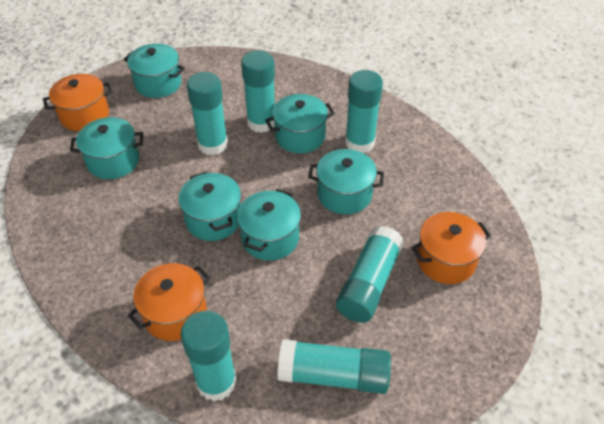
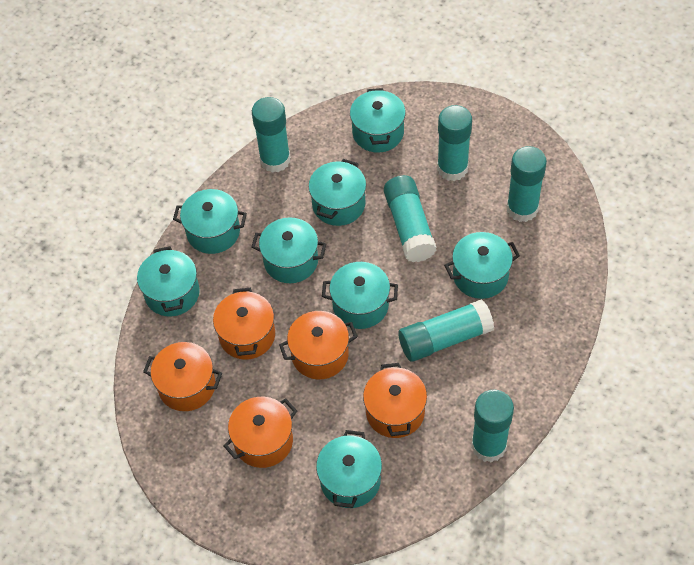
orange pot: [43,74,113,131] [128,263,211,341] [411,212,491,284] = 3 -> [143,342,222,411] [213,288,275,360] [224,397,297,468] [279,311,358,379] [363,363,427,438] = 5
turquoise pot: [70,117,143,179] [124,44,185,98] [178,172,241,241] [237,189,301,261] [265,94,335,153] [308,149,384,214] = 6 -> [137,246,200,316] [173,189,247,254] [251,218,327,283] [308,159,366,226] [316,430,382,508] [322,262,398,329] [350,88,406,152] [444,232,520,299] = 8

